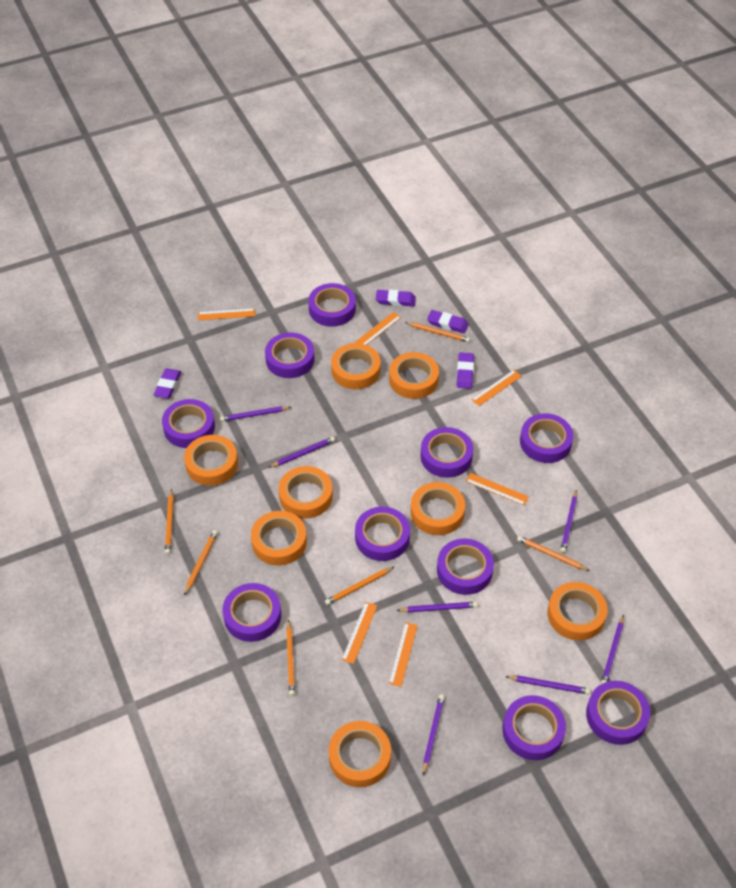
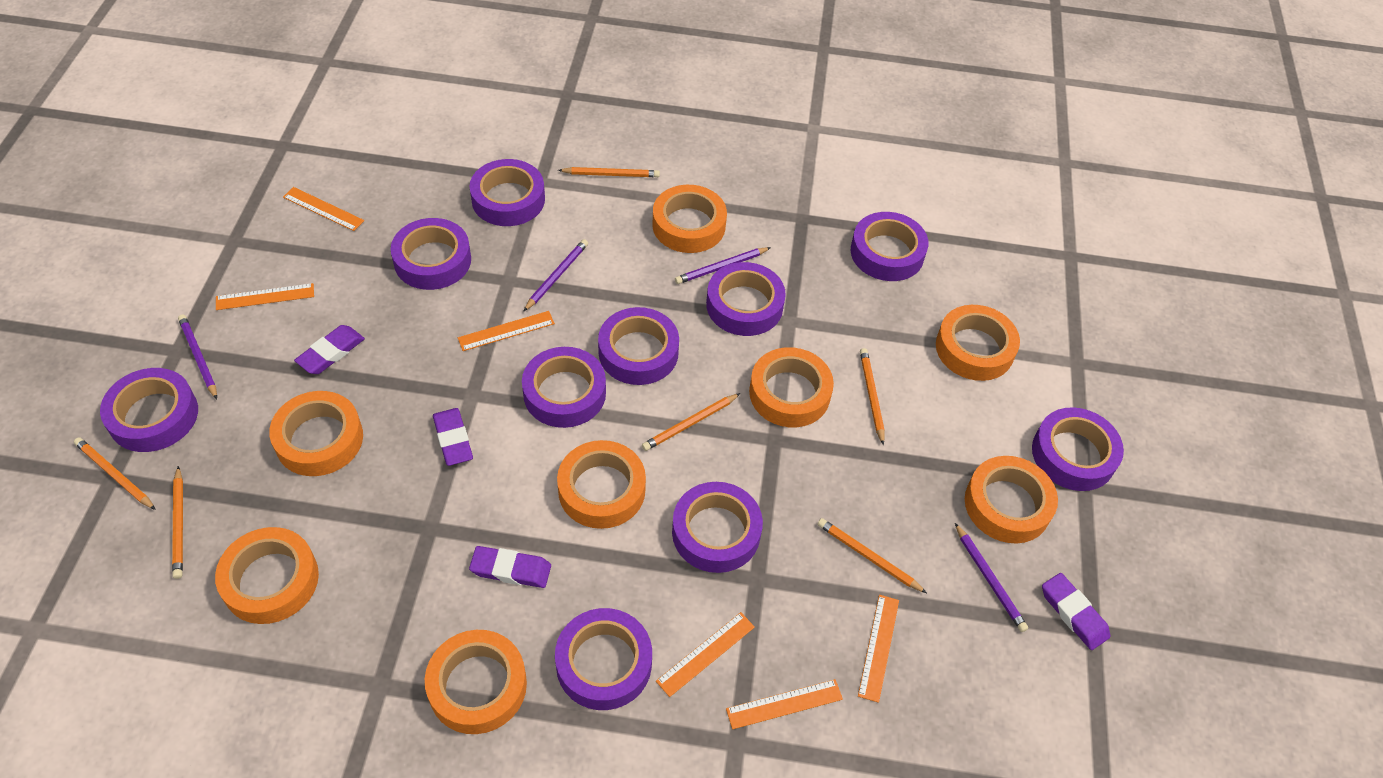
purple pencil: [220,406,291,422] [268,437,335,468] [396,602,478,613] [423,695,445,775] [505,675,591,695] [560,490,577,553] [601,615,624,684] = 7 -> [178,314,217,399] [523,239,588,312] [675,247,771,284] [955,523,1028,632] = 4

